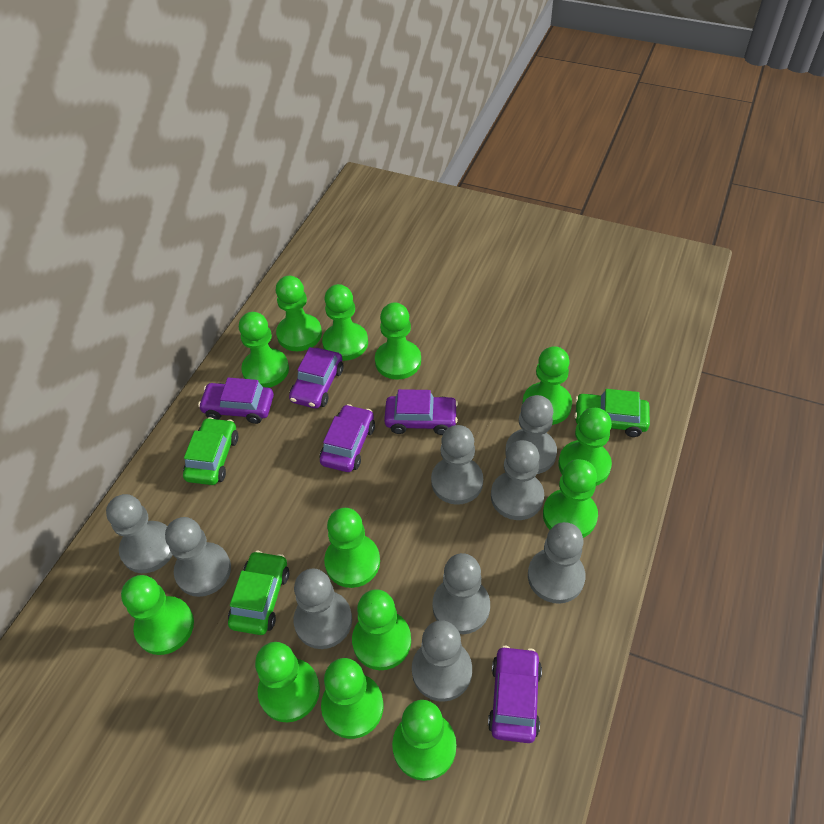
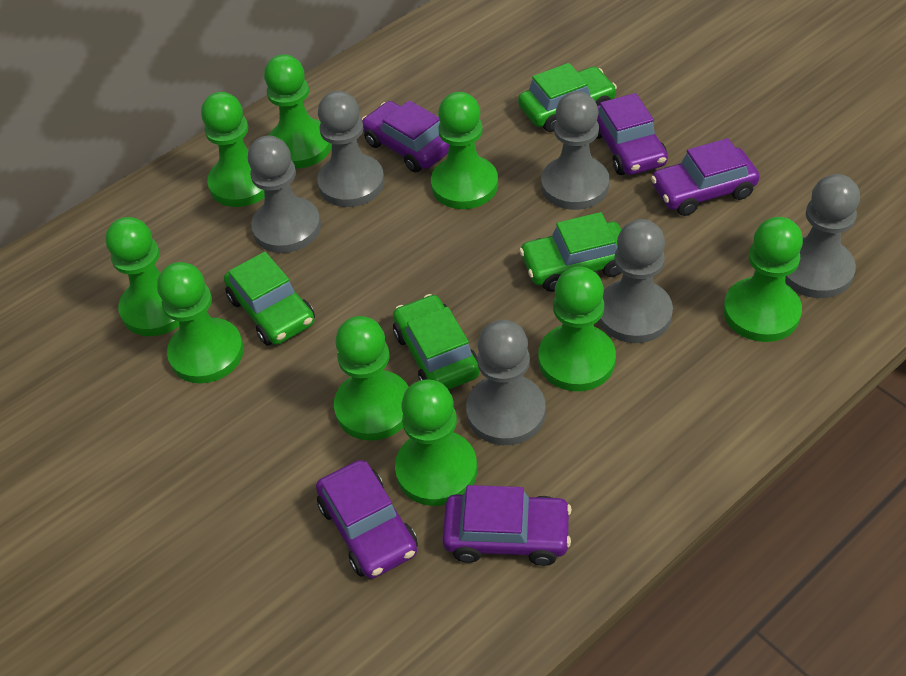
green car: [183,417,238,485] [228,551,289,635] [574,389,650,437] = 3 -> [224,252,315,346] [393,294,480,390] [518,63,617,132] [519,212,621,292] = 4
green pawn: [121,575,194,655] [239,312,289,388] [255,642,320,722] [276,276,322,351] [321,658,384,739] [322,284,368,361] [324,508,380,588] [352,589,411,670] [375,302,421,379] [392,700,456,781] [522,346,572,425] [543,459,598,538] [559,408,612,486] = 13 -> [106,217,179,336] [157,262,244,383] [201,92,265,207] [264,54,332,169] [334,316,409,441] [395,379,477,506] [431,92,498,209] [538,266,616,391] [723,217,803,342] = 9
grey pawn: [106,494,173,573] [165,517,231,597] [293,568,352,649] [412,620,472,702] [431,425,483,505] [433,553,490,634] [491,440,544,520] [505,395,557,474] [528,522,586,604] = 9 -> [248,135,321,253] [317,91,385,207] [466,320,546,445] [541,91,609,210] [598,219,673,343] [785,174,860,298] = 6

